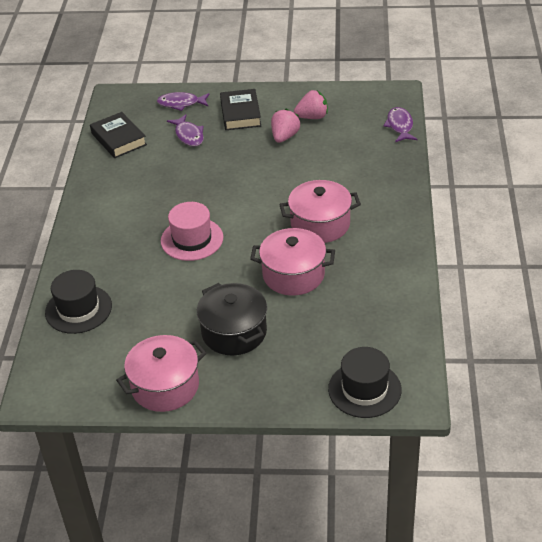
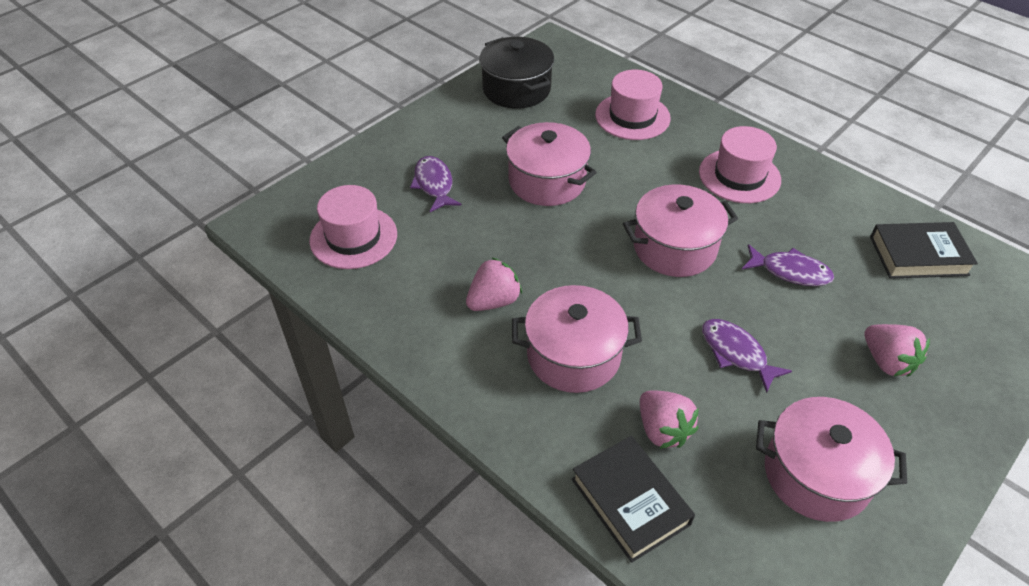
black hat: [45,270,112,334] [328,347,402,418] = 2 -> none = 0
pink hat: [161,202,224,261] = 1 -> [309,185,397,269] [595,70,671,140] [699,126,781,203] = 3
pink pot: [116,335,206,412] [250,228,335,296] [279,180,361,243] = 3 -> [502,122,597,206] [512,285,642,393] [623,185,738,277] [756,397,907,522] = 4
pink strawberry: [271,109,301,143] [294,90,328,119] = 2 -> [466,257,522,311] [640,390,699,449] [864,324,930,377] = 3

